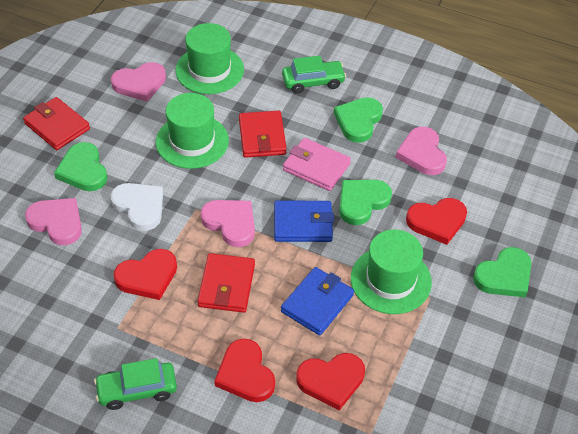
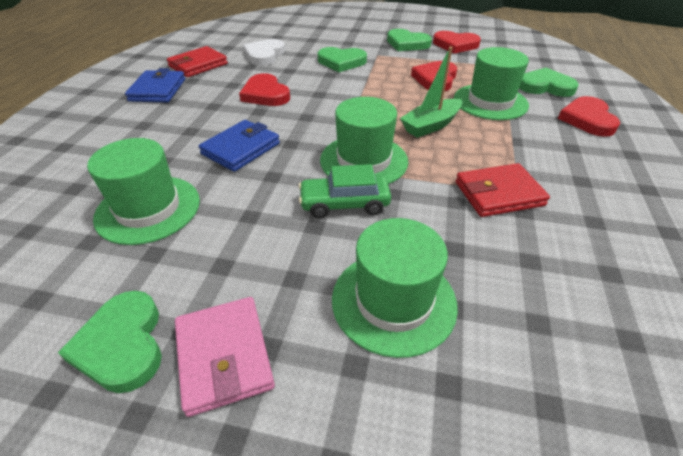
green boat: none = 0 -> [400,47,462,138] = 1
green car: [94,358,177,410] [282,56,346,94] = 2 -> [299,164,391,218] = 1
green hat: [156,93,229,169] [175,23,244,94] [351,229,432,314] = 3 -> [87,138,200,245] [320,97,408,184] [332,218,458,358] [454,47,529,120] = 4
pink heart: [25,198,82,245] [111,62,166,101] [201,200,255,247] [396,127,447,175] = 4 -> none = 0
red wallet: [23,97,90,150] [198,253,255,313] [239,111,287,158] = 3 -> [167,46,228,77] [456,163,550,217] = 2

